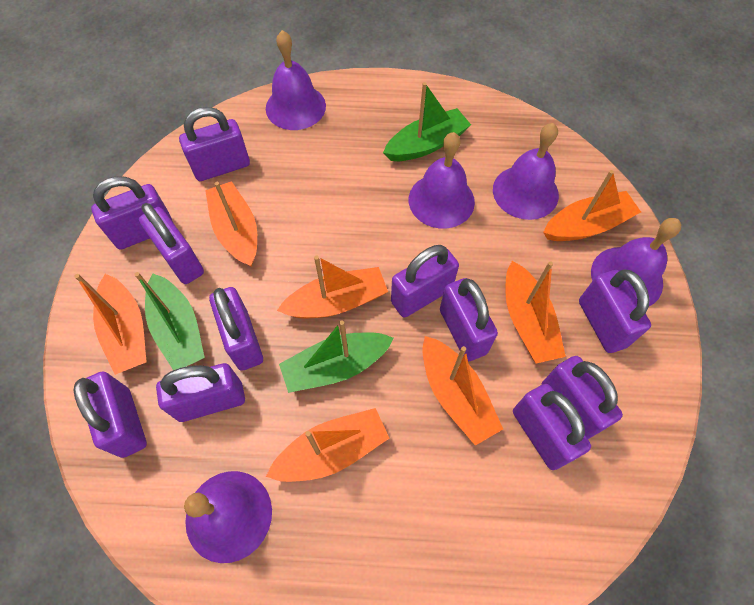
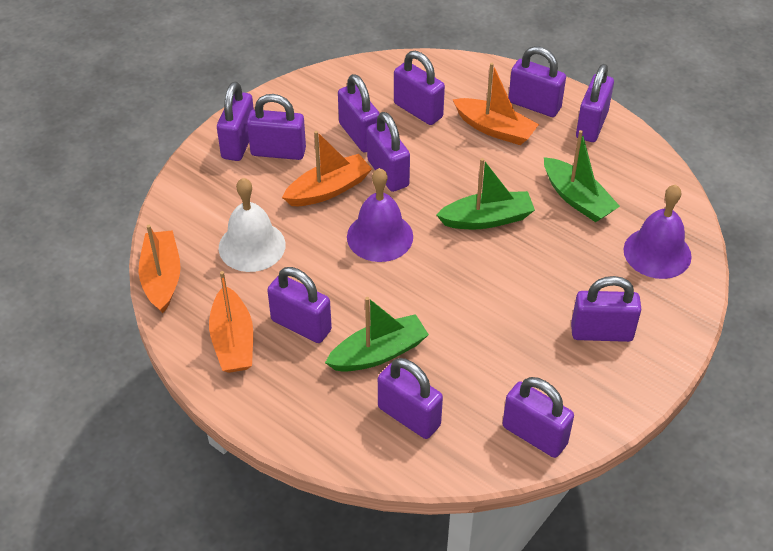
orange boat: [74,274,147,375] [205,181,257,267] [266,408,389,482] [277,255,388,318] [422,336,503,446] [505,261,566,363] [543,170,641,241] = 7 -> [138,225,181,313] [209,271,253,373] [282,131,372,206] [453,63,539,145] = 4
purple bell: [184,471,272,563] [266,30,326,130] [409,132,475,229] [493,123,559,220] [591,218,681,306] = 5 -> [347,168,413,262] [624,184,692,279] = 2
white bell: none = 0 -> [219,178,286,272] = 1

